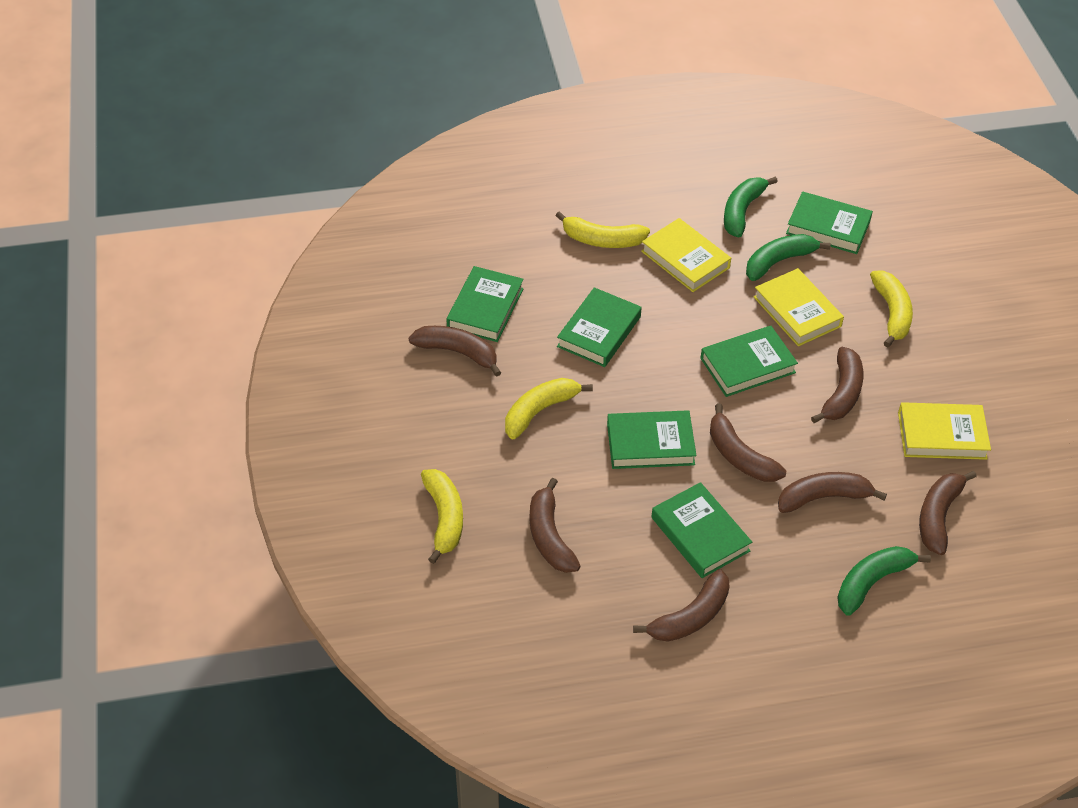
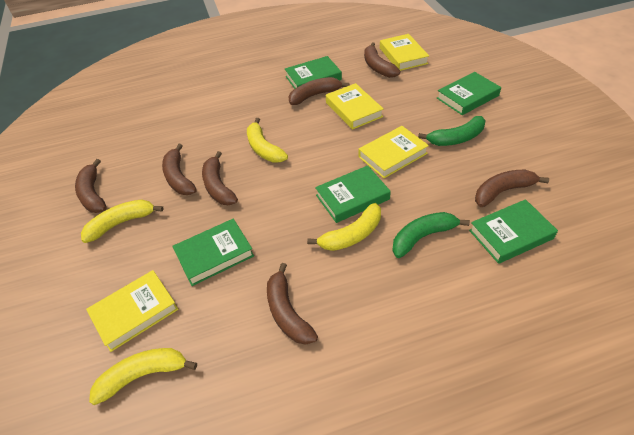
green banana: [724,177,778,237] [746,234,831,281] [837,546,931,616] = 3 -> [392,212,470,258] [418,116,486,146] = 2
green book: [446,266,524,342] [557,287,642,367] [607,410,697,469] [651,482,752,578] [700,326,798,397] [786,191,873,254] = 6 -> [172,219,254,286] [285,56,342,89] [315,165,391,223] [437,72,501,115] [469,199,558,264] = 5
yellow book: [641,218,731,292] [754,268,844,346] [898,402,991,460] = 3 -> [86,270,178,352] [326,83,384,130] [358,126,429,178] [380,34,429,71] = 4

